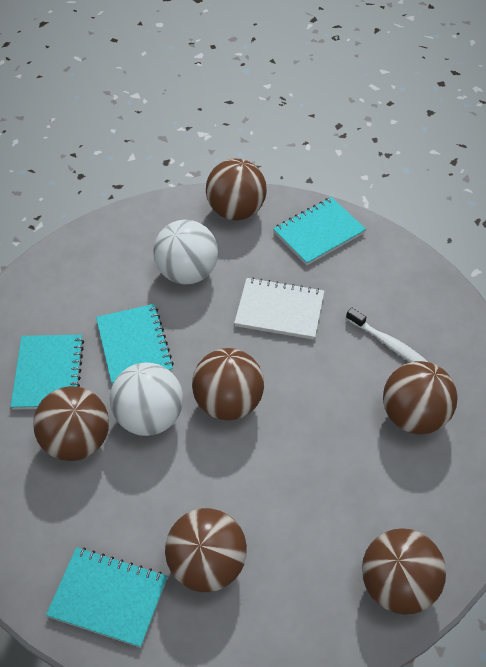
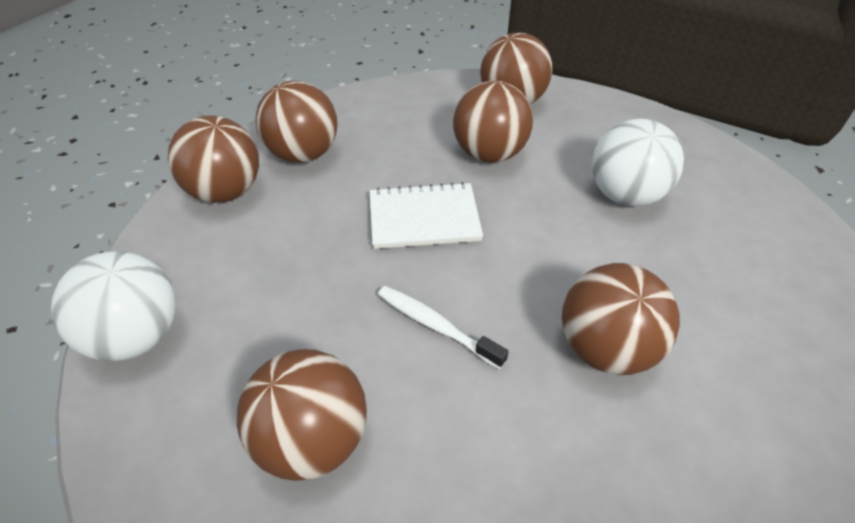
turquoise notebook: [11,335,84,410] [46,547,167,648] [96,304,174,385] [273,197,366,265] = 4 -> none = 0

